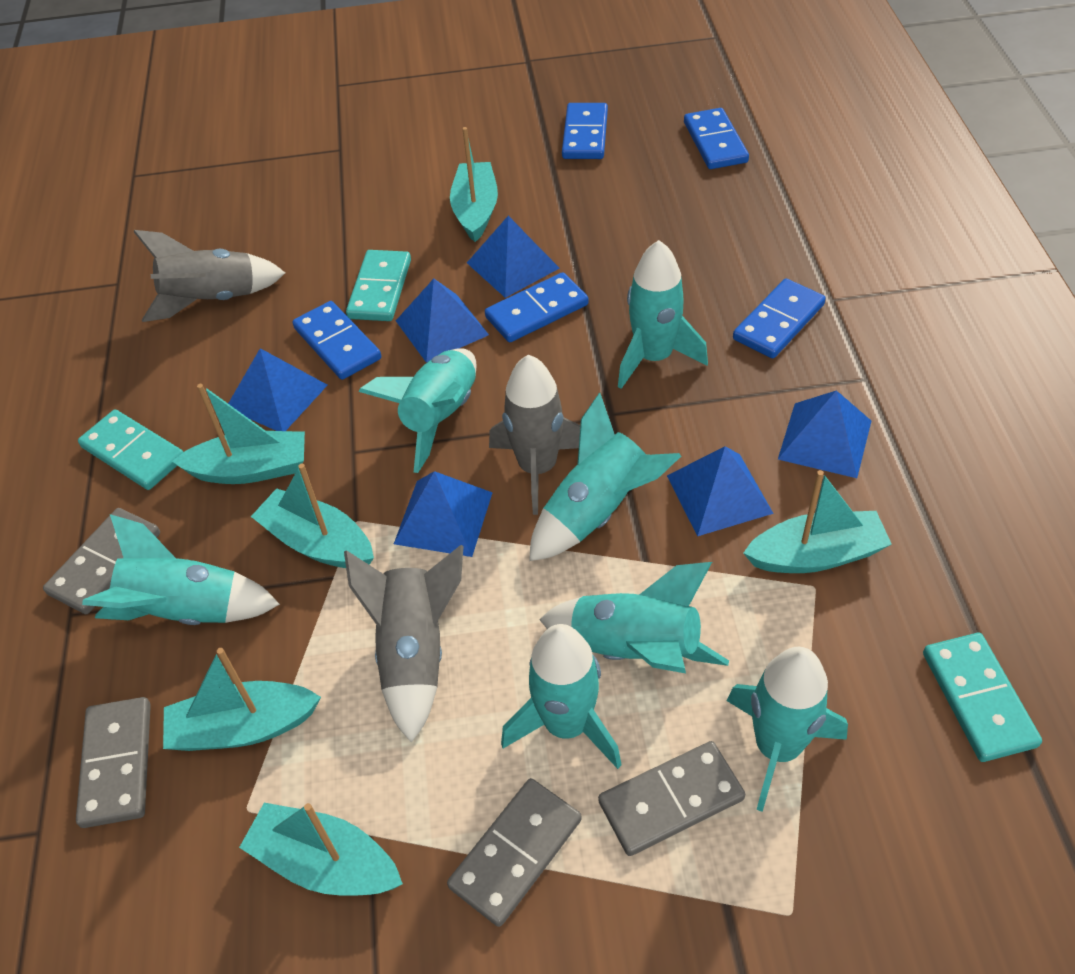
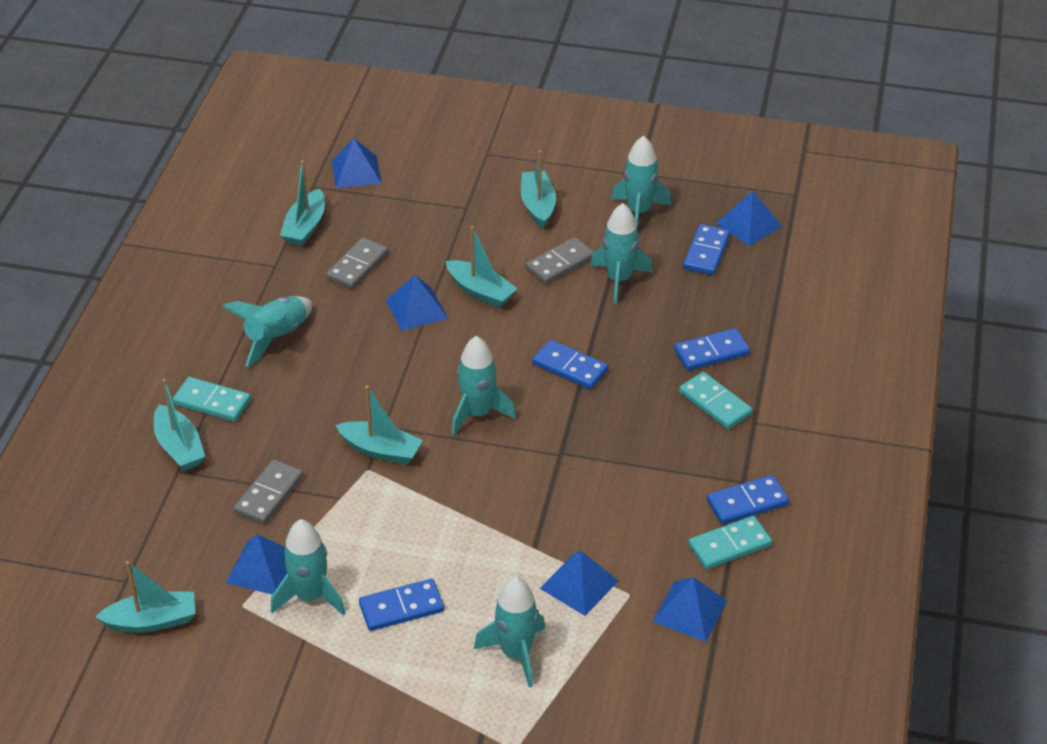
grey domino: [43,508,160,614] [76,697,151,828] [447,778,582,927] [598,741,745,856] = 4 -> [233,459,303,524] [326,237,389,289] [525,237,594,284] = 3
grey rocket: [134,230,285,322] [344,545,464,743] [489,355,580,515] = 3 -> none = 0
turquoise rocket: [82,514,280,625] [359,348,476,473] [501,624,622,769] [529,393,681,561] [539,562,729,673] [618,240,708,389] [727,647,848,812] = 7 -> [222,296,312,367] [271,519,345,616] [452,336,516,435] [474,577,546,688] [590,203,652,304] [611,136,671,228] = 6

